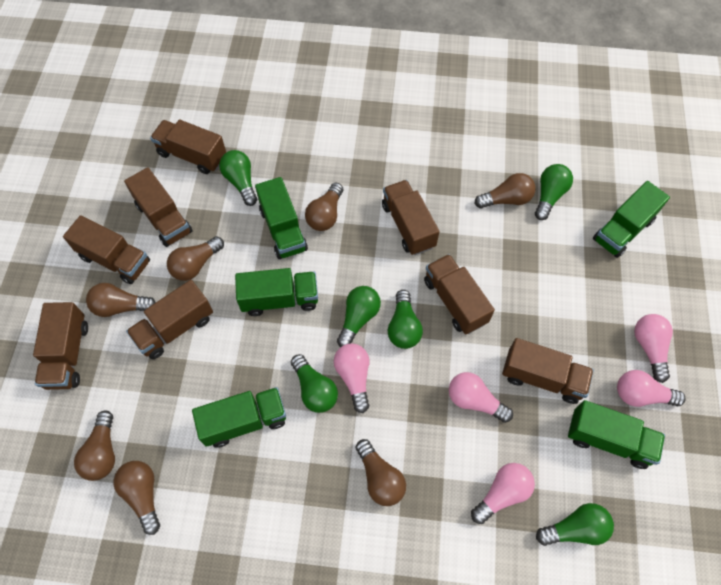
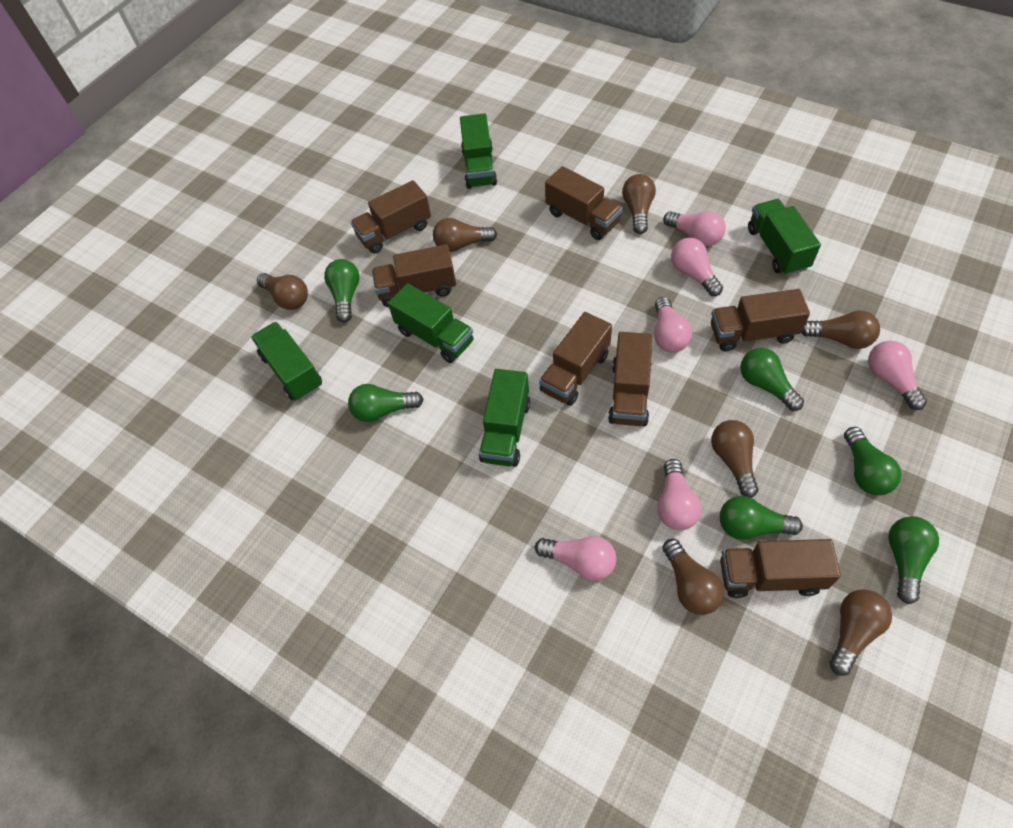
brown truck: [33,302,88,390] [63,215,150,284] [124,167,192,247] [126,280,213,359] [150,120,226,174] [382,180,440,255] [424,254,495,335] [502,338,594,404] = 8 -> [350,180,431,253] [372,244,456,307] [539,312,612,406] [545,166,622,240] [608,332,652,426] [711,289,810,351] [720,539,841,598] = 7
pink light bulb: [334,343,369,413] [449,372,513,423] [471,463,535,524] [617,370,686,407] [634,314,673,383] = 5 -> [535,536,617,581] [654,297,692,352] [657,459,701,530] [663,211,726,246] [671,238,723,296] [868,340,927,410] = 6

